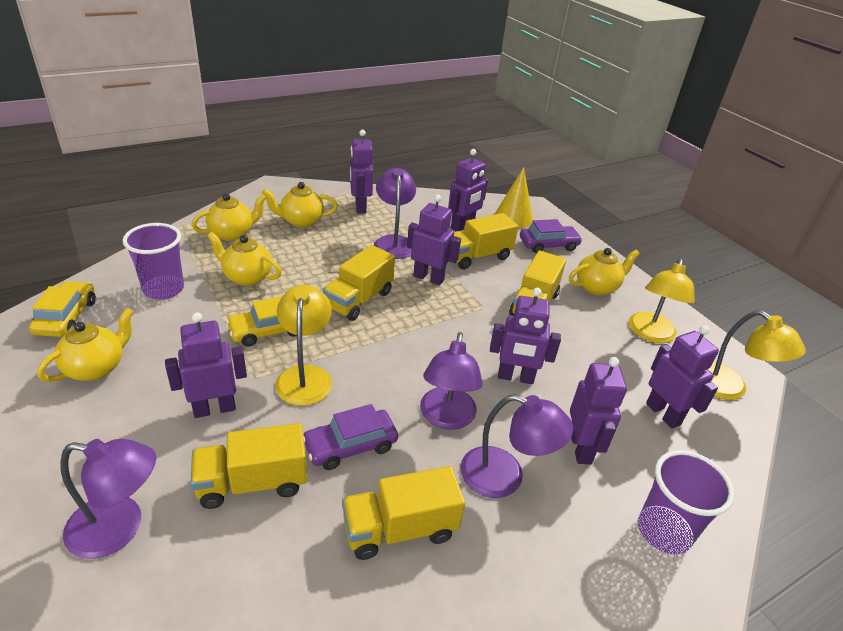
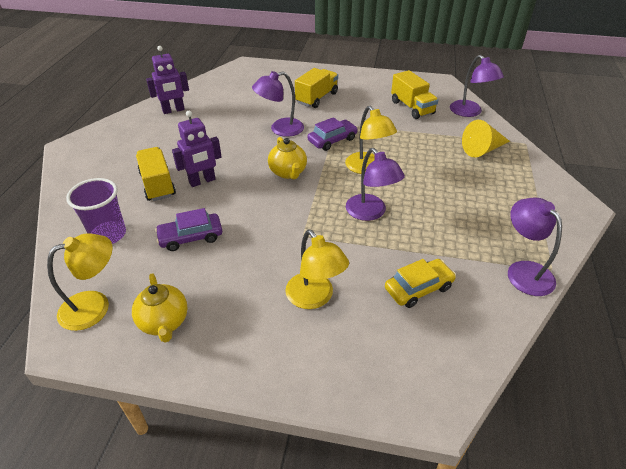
purple cup: [123,223,184,300] [638,450,734,555] = 2 -> [66,178,126,244] = 1
purple robot: [165,312,247,418] [350,130,373,213] [407,194,461,285] [448,149,488,231] [490,288,561,384] [570,357,627,465] [646,325,719,429] = 7 -> [146,46,189,114] [172,111,222,187] = 2
yellow car: [29,281,96,337] [226,296,297,347] = 2 -> [385,259,456,308] = 1
yellow teapot: [37,308,133,382] [192,193,266,241] [207,232,282,286] [262,182,338,228] [569,248,640,296] = 5 -> [132,273,188,342] [268,137,307,179] = 2
yellow truck: [191,423,307,509] [323,245,395,321] [342,466,465,560] [454,213,518,270] [509,250,566,316] = 5 -> [136,147,176,201] [295,68,338,108] [391,70,438,119] = 3

